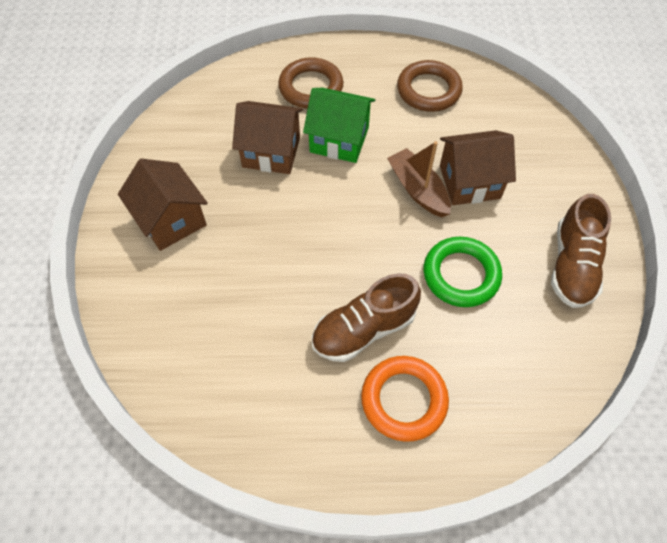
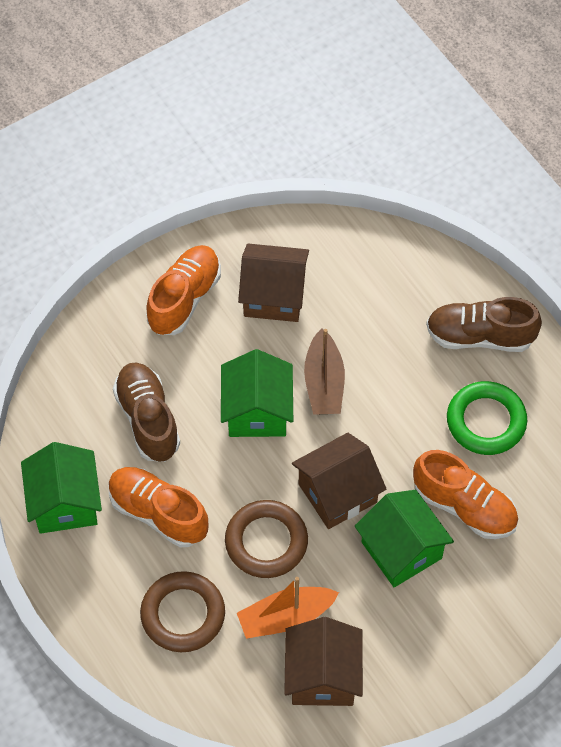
green house: [303,88,375,163] = 1 -> [21,442,102,534] [221,349,293,437] [355,490,454,587] = 3
orange boat: none = 0 -> [237,577,339,639] = 1
orange ring: [361,356,449,442] = 1 -> none = 0
orange shoe: none = 0 -> [109,467,209,547] [146,245,221,335] [413,450,518,539] = 3

